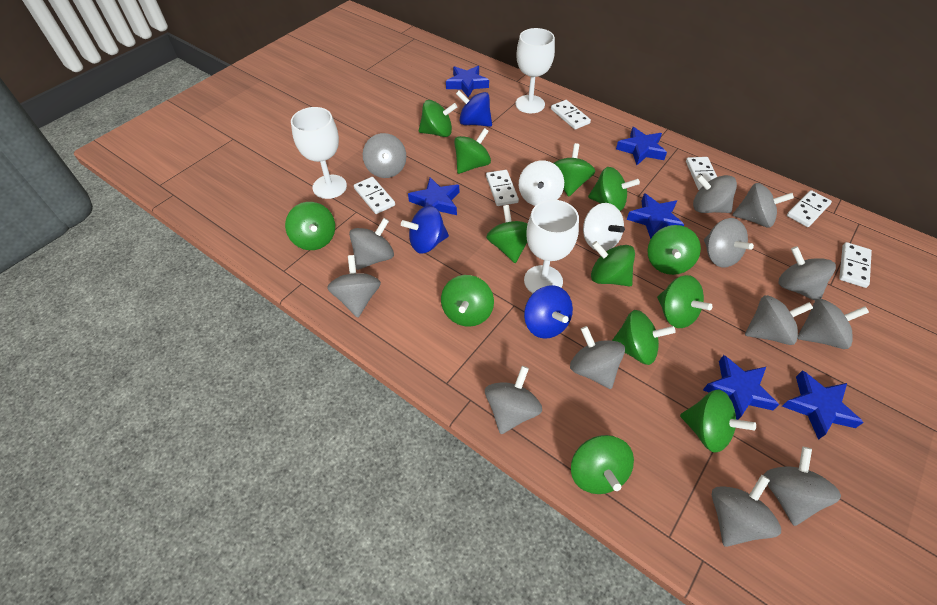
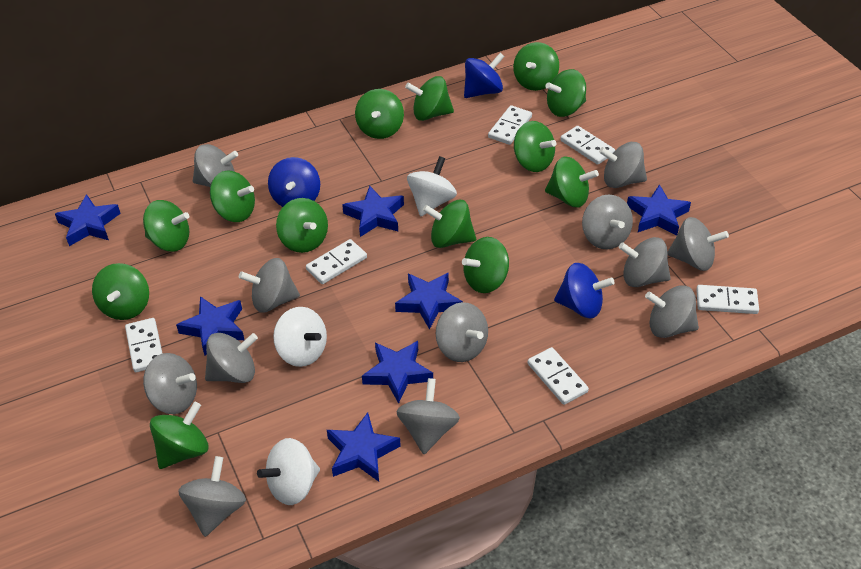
blue star: [408,177,459,215] [446,66,489,97] [616,127,667,165] [627,193,684,239] [703,355,779,420] [782,370,864,440] = 6 -> [55,194,121,246] [176,296,244,356] [327,412,401,482] [342,186,404,237] [362,341,433,404] [395,273,463,330] [627,184,691,236] = 7
grey spinning top: [327,255,381,318] [349,218,394,270] [363,133,406,178] [485,366,542,434] [570,326,625,389] [693,174,737,213] [704,218,754,268] [712,475,781,547] [733,183,794,228] [745,295,813,345] [763,447,841,526] [778,246,836,301] [797,299,869,349] = 13 -> [143,353,197,414] [178,456,246,537] [193,144,238,187] [205,333,258,383] [239,258,300,313] [396,378,460,454] [436,302,488,362] [582,195,633,249] [599,142,647,188] [619,237,671,287] [645,286,699,338] [667,217,729,271] = 12
white goblet: [291,107,347,199] [515,28,555,113] [524,200,579,293] = 3 -> none = 0
white spinning top: [519,160,564,206] [583,203,625,251] = 2 -> [257,438,320,505] [273,307,327,367] [407,156,457,217] = 3

